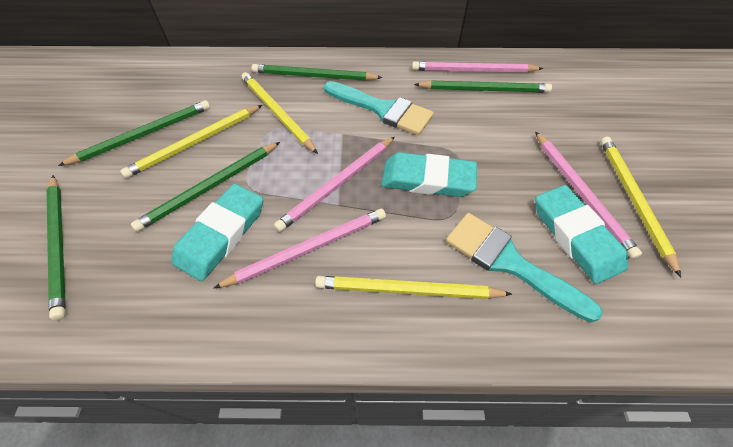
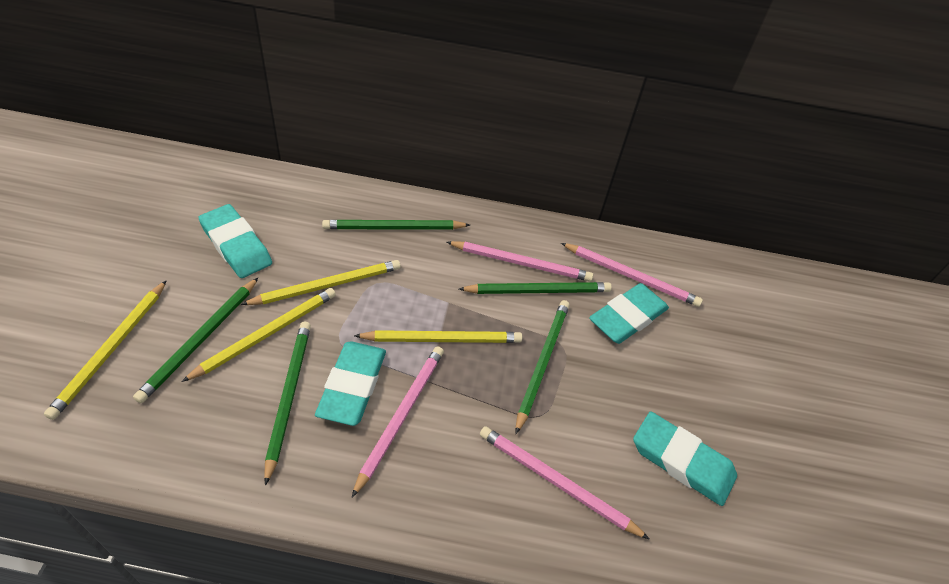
turquoise brush: [324,81,434,135] [446,213,603,322] = 2 -> none = 0
turquoise eraser: [171,184,263,281] [381,152,477,197] [535,185,628,284] = 3 -> [198,204,272,278] [315,342,386,426] [589,283,669,344] [633,411,737,506] = 4

